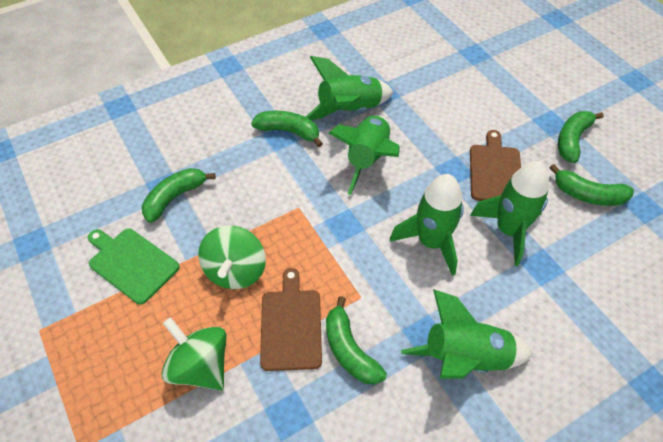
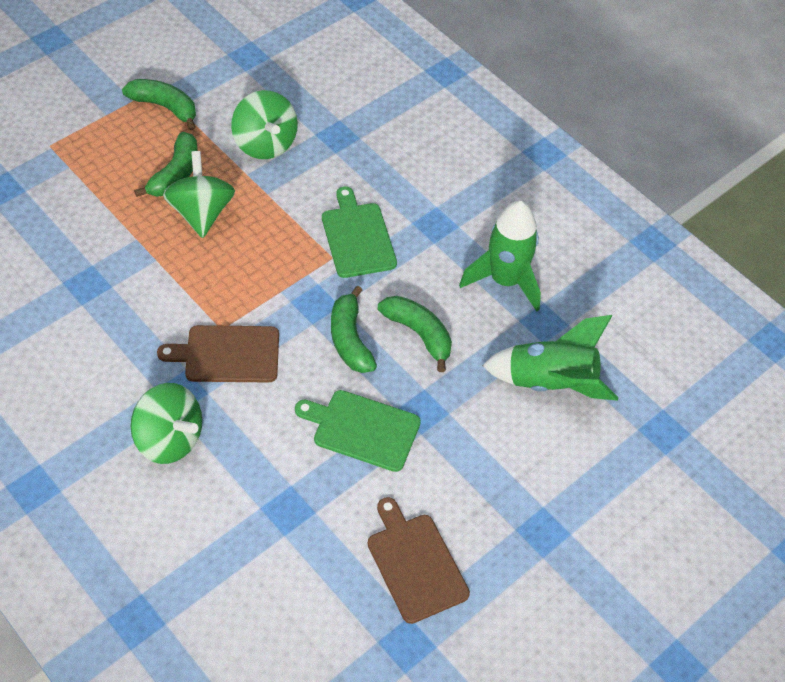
green banana: [142,168,216,223] [251,111,323,147] [326,296,387,385] [549,164,634,206] [558,111,604,163] = 5 -> [122,79,196,130] [134,132,198,197] [331,286,377,373] [378,296,452,372] = 4
green cutting board: [88,229,180,304] = 1 -> [295,390,421,472] [322,187,397,278] = 2
green rocket: [306,56,393,120] [329,115,400,195] [390,174,464,276] [401,289,533,379] [470,161,549,266] = 5 -> [459,201,541,312] [482,315,618,401] = 2
green spinning top: [161,317,226,391] [198,226,266,289] = 2 -> [131,383,202,464] [163,151,235,238] [231,90,298,159] = 3

